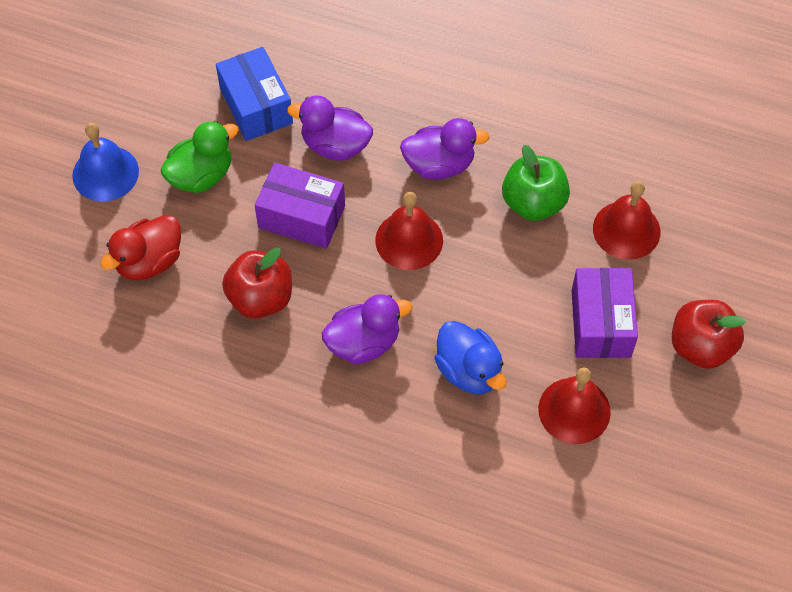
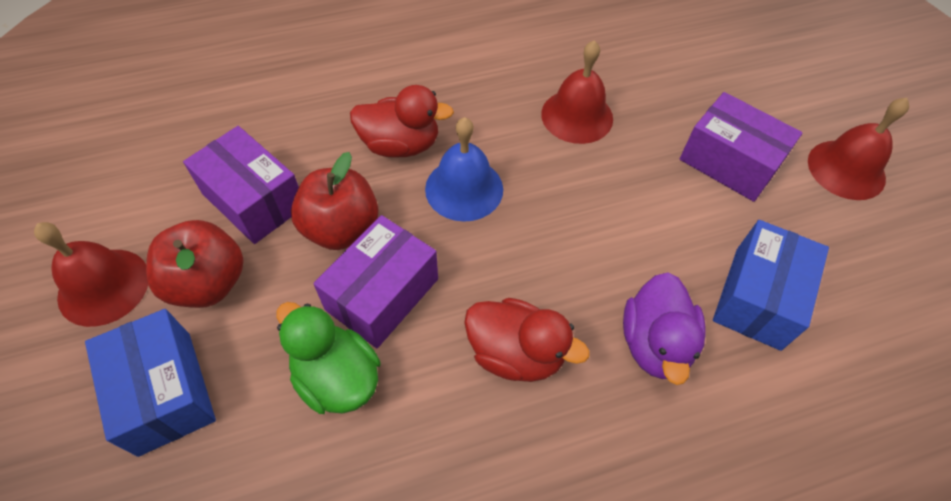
blue box: [216,47,293,141] = 1 -> [85,309,216,457] [713,220,829,351] = 2
blue duck: [434,321,506,394] = 1 -> none = 0
green apple: [502,145,570,221] = 1 -> none = 0
purple box: [255,163,345,249] [572,268,638,358] = 2 -> [183,126,299,244] [313,215,438,348] [680,92,803,202] = 3
purple duck: [287,95,373,161] [322,294,412,364] [400,118,490,180] = 3 -> [623,273,705,385] = 1
red duck: [100,215,181,281] = 1 -> [350,85,454,157] [464,298,589,382] = 2

